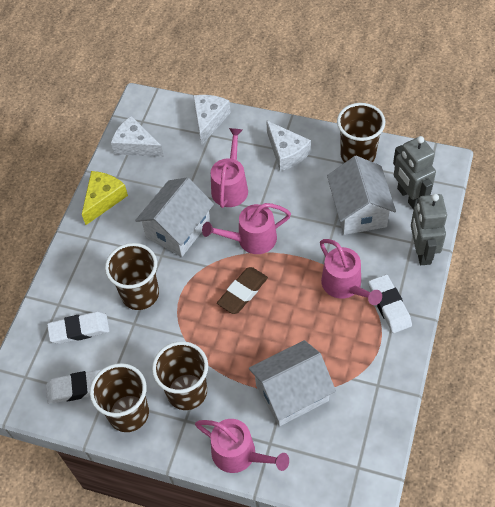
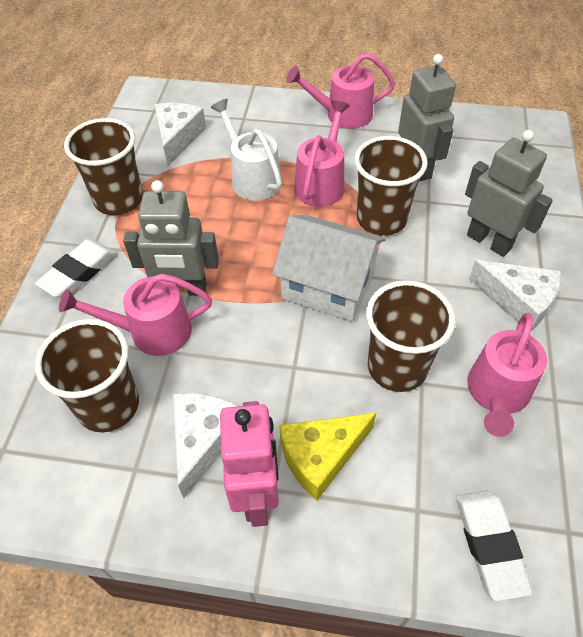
brown eraser: [217,267,268,314] = 1 -> none = 0
grey robot: [393,136,436,210] [411,194,447,265] = 2 -> [123,180,219,295] [398,54,456,181] [465,130,553,257] = 3
pink robot: none = 0 -> [220,401,279,527] = 1
white eraser: [46,369,102,404] [47,312,110,344] [368,274,412,333] = 3 -> [35,239,117,298] [456,490,533,601] = 2
white house: [135,177,214,257] [249,340,336,426] [327,156,396,235] = 3 -> [272,215,386,322] = 1
white watering can: none = 0 -> [210,99,282,200] = 1

